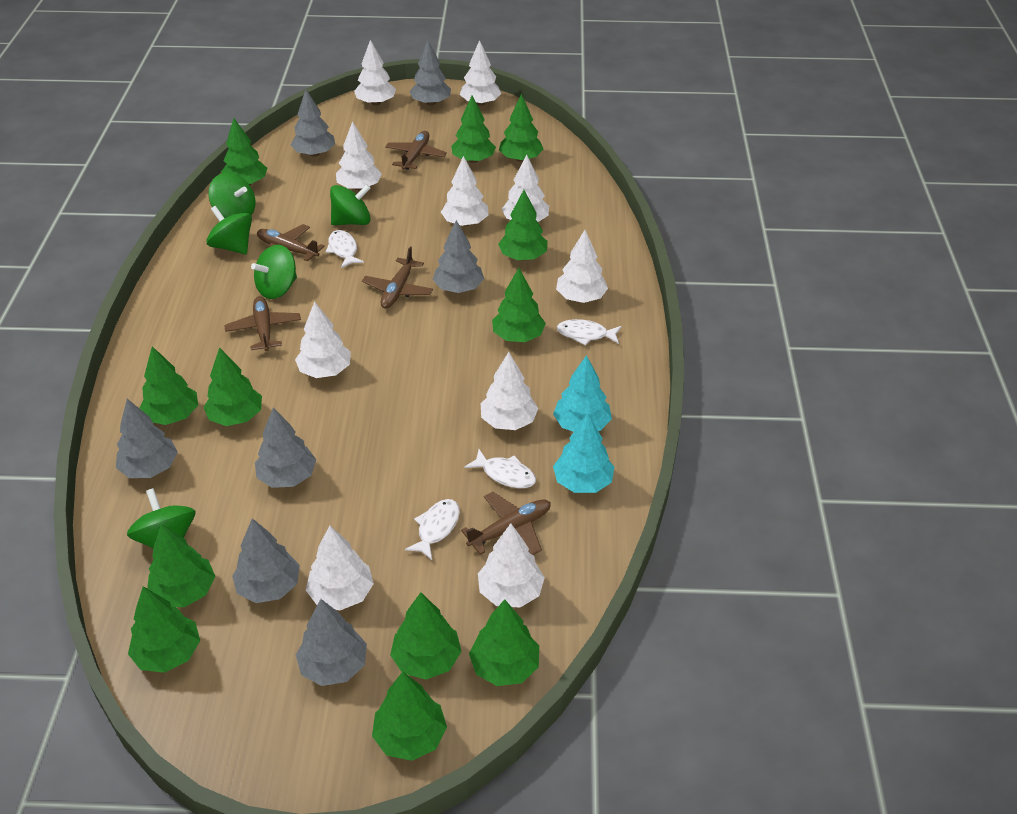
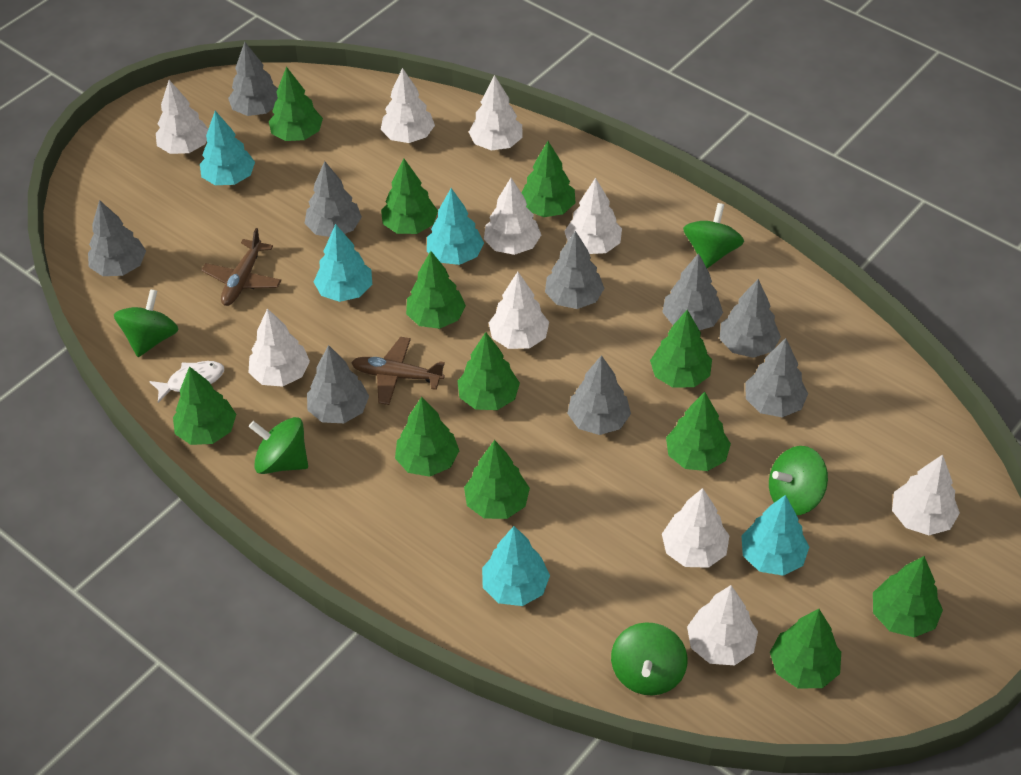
brown plane: [224,296,301,351] [257,224,324,261] [362,247,433,309] [385,131,447,170] [461,492,551,555] = 5 -> [201,228,281,306] [351,337,445,405] = 2
grey tree: [116,399,178,478] [232,518,300,603] [255,407,316,488] [291,89,335,157] [296,599,367,686] [409,40,451,106] [433,220,484,293] = 7 -> [88,200,146,276] [228,42,278,116] [304,161,362,237] [307,345,369,423] [545,231,604,309] [567,355,631,435] [662,253,723,330] [720,279,781,358] [745,338,808,417] = 9
turquoise tree: [553,355,612,432] [553,413,614,493] = 2 -> [200,111,255,185] [314,224,372,302] [427,188,484,265] [482,526,550,606] [741,495,809,576] = 5
white fish: [326,230,364,268] [405,499,460,560] [464,449,536,488] [557,319,621,345] = 4 -> [149,361,224,403] = 1

